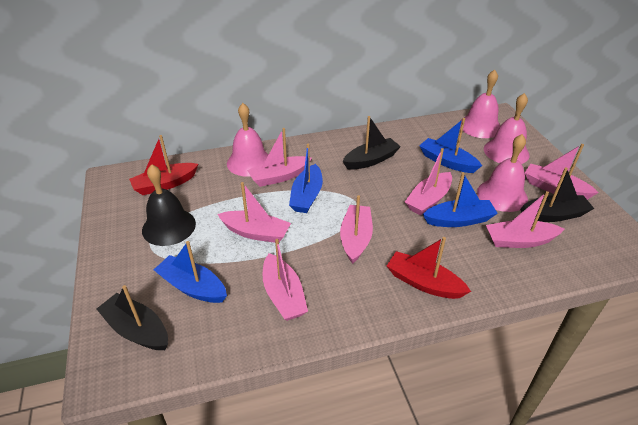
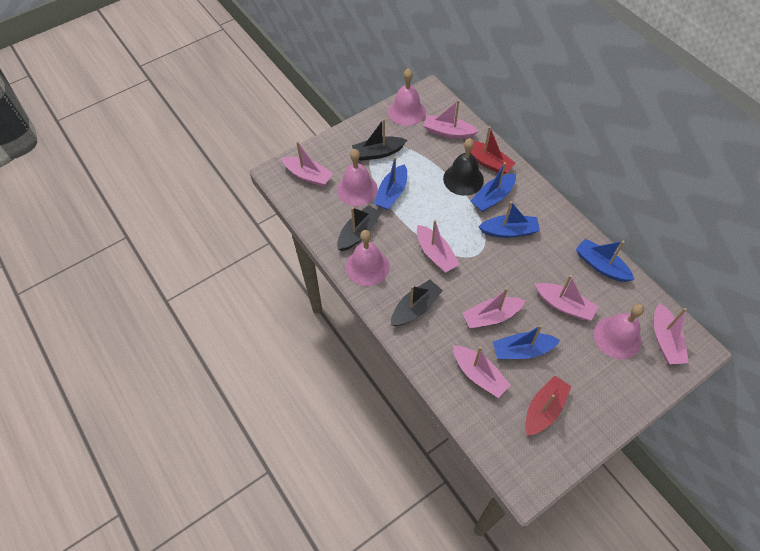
blue boat: [154,241,227,303] [289,144,323,213] [419,118,482,173] [423,172,498,227] = 4 -> [374,157,407,210] [471,162,516,212] [478,201,540,238] [493,325,560,359] [576,239,635,282] = 5

